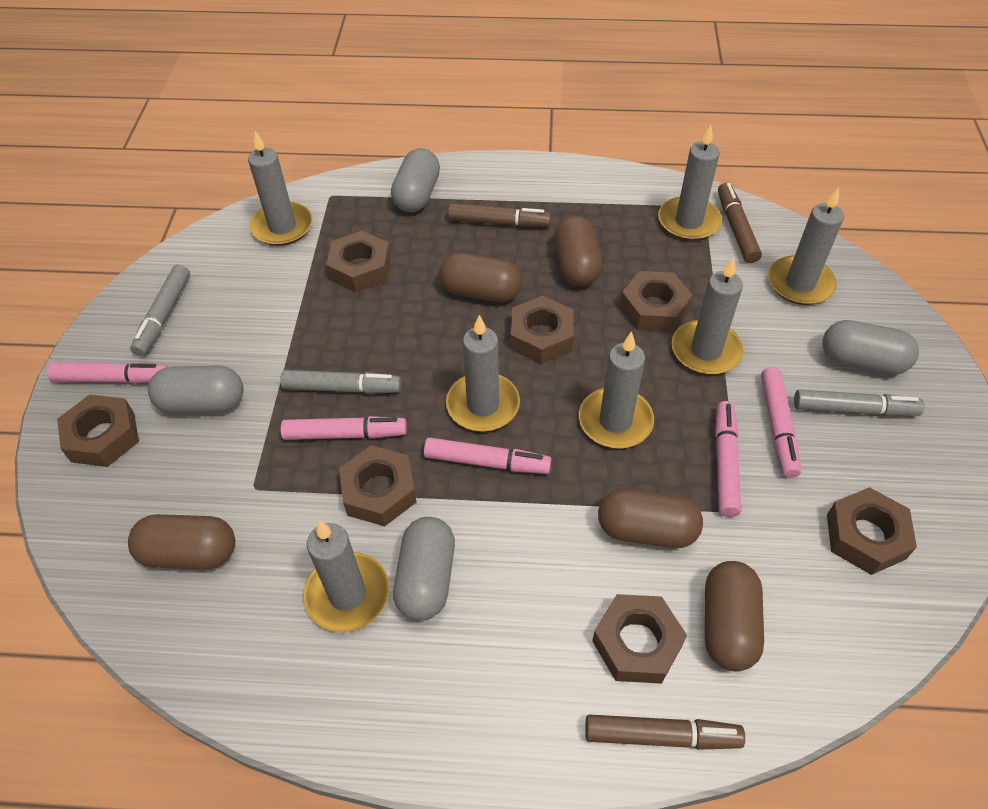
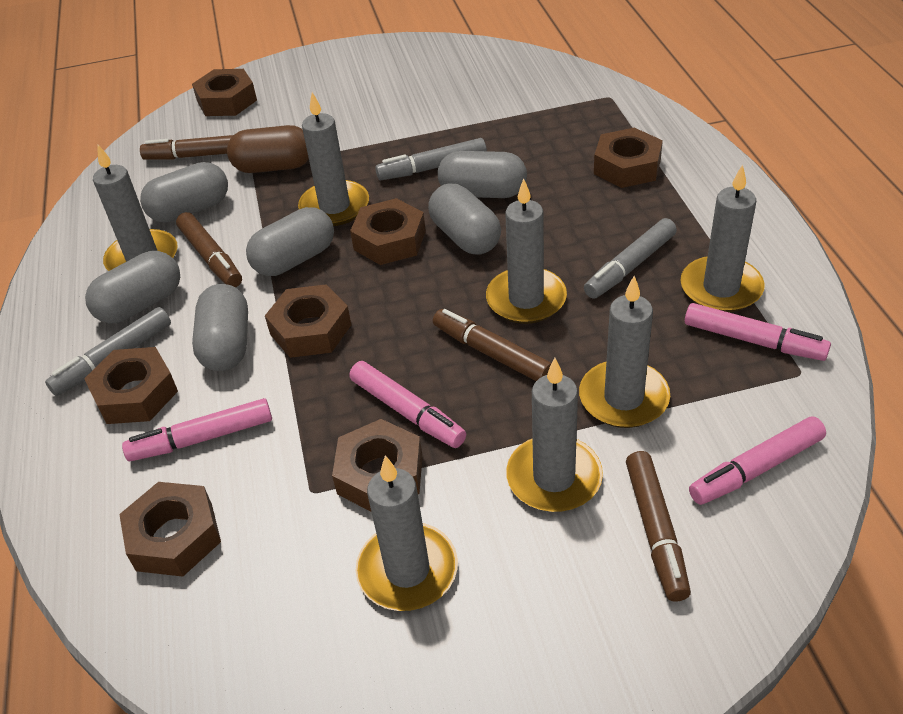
brown capsule: [128,514,235,569] [439,253,522,302] [554,216,602,286] [598,489,703,548] [705,561,764,672] = 5 -> [227,125,309,173] = 1
brown marker: [448,203,551,227] [585,715,745,750] [718,183,762,263] = 3 -> [140,135,233,160] [176,212,242,287] [433,309,551,381] [626,451,691,602] = 4
grey capsule: [148,365,243,414] [391,148,440,212] [393,517,455,621] [822,320,919,375] = 4 -> [85,251,180,324] [140,162,228,223] [192,284,248,371] [246,207,334,276] [428,184,501,254] [438,151,527,198] = 6
pink marker: [47,362,168,384] [280,416,407,440] [424,437,551,474] [715,401,741,517] [761,367,801,478] = 5 -> [122,398,272,461] [349,361,466,448] [685,303,831,361] [689,416,826,505] = 4

